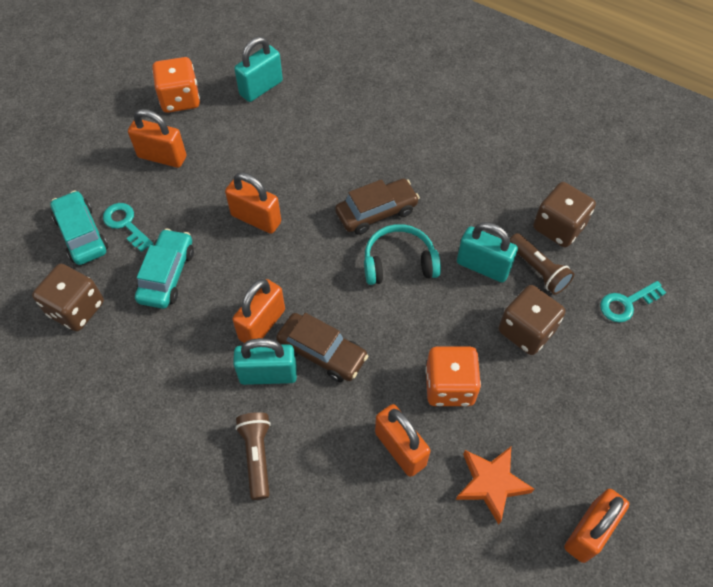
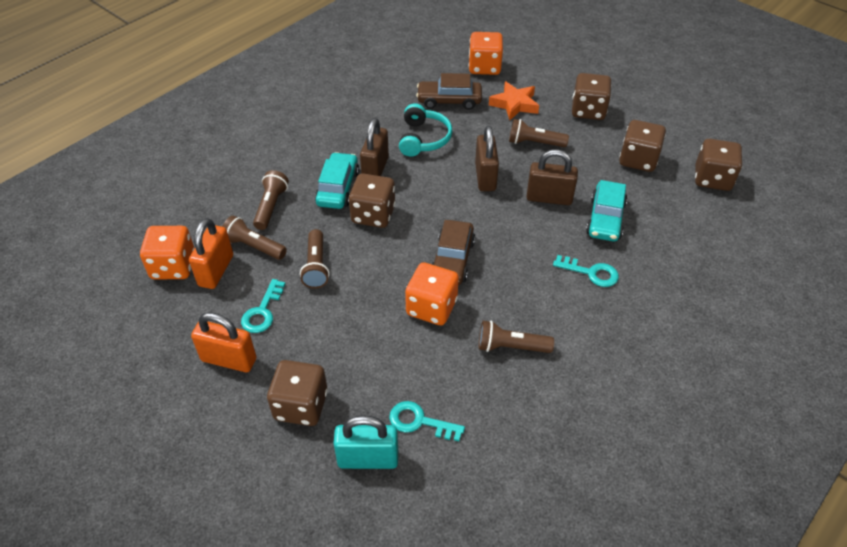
brown dice: [32,264,104,332] [498,285,565,355] [533,182,596,247] = 3 -> [267,360,328,426] [349,173,396,228] [572,73,611,120] [619,120,666,172] [695,139,742,191] = 5
brown flashlight: [235,412,271,500] [510,233,574,295] = 2 -> [222,216,287,260] [253,170,289,230] [300,229,330,289] [479,320,554,353] [509,119,569,147] = 5
brown padlock: none = 0 -> [360,118,389,176] [475,126,499,191] [526,149,578,205] = 3
orange dice: [152,57,200,113] [425,347,481,406] = 2 -> [140,226,195,279] [405,262,459,325] [469,32,503,75] = 3
orange padlock: [128,109,186,168] [225,172,281,234] [232,279,285,343] [375,404,430,477] [564,489,629,563] = 5 -> [189,218,233,289] [191,312,257,372] = 2
turquoise key: [103,203,153,252] [600,281,666,322] = 2 -> [241,279,285,333] [389,401,465,441] [553,255,619,287] = 3
turquoise padlock: [233,338,297,385] [234,37,283,102] [457,222,518,282] = 3 -> [333,415,398,469] = 1

